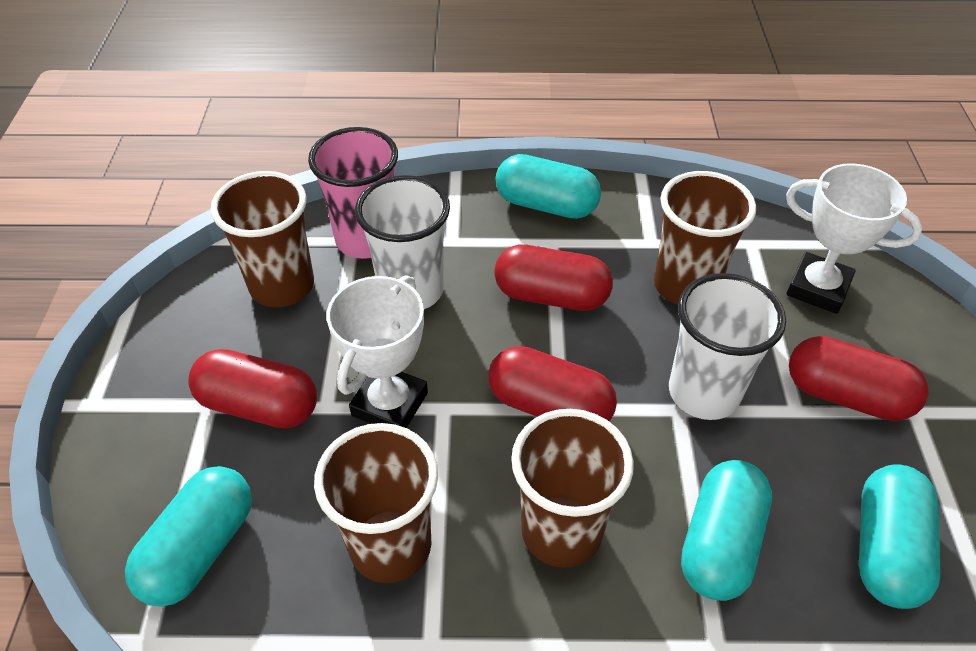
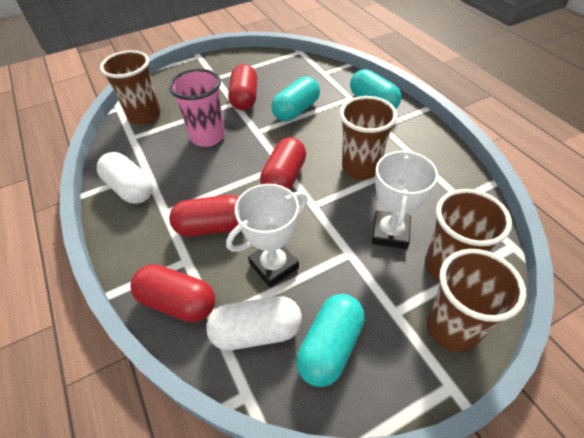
turquoise capsule: [125,466,252,607] [496,154,601,219] [681,460,772,601] [859,465,941,609] = 4 -> [271,77,320,121] [296,294,365,387] [350,69,401,109] = 3
white capsule: none = 0 -> [97,152,153,204] [206,296,302,350] = 2
white cup: [355,175,450,309] [669,273,786,420] = 2 -> none = 0

